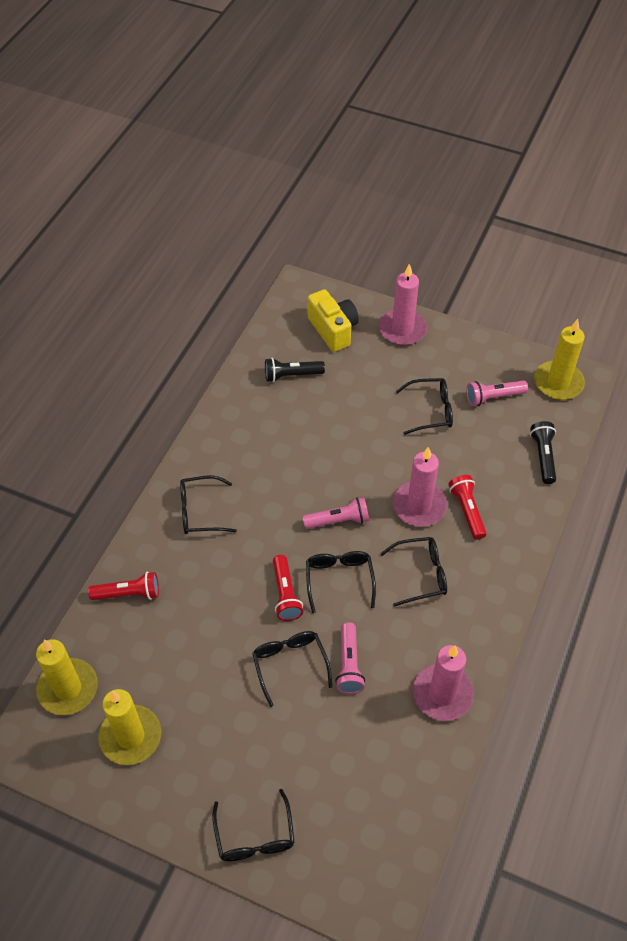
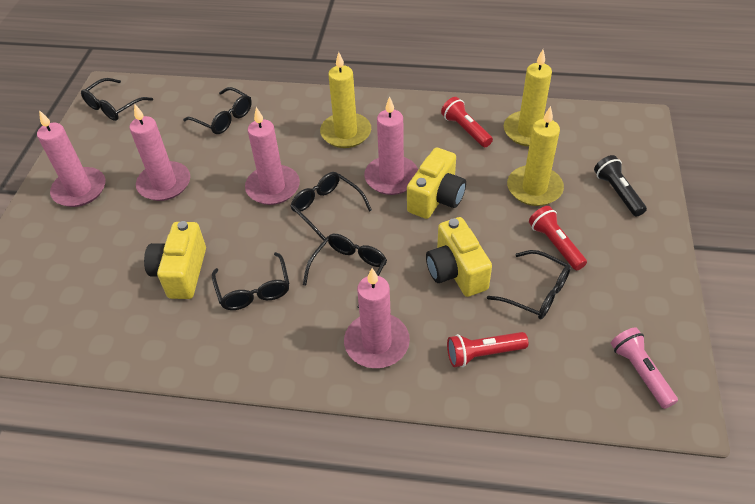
black flashlight: [265,358,325,382] [530,421,556,484] = 2 -> [594,155,647,217] = 1
pink candle: [379,264,427,345] [392,447,447,527] [413,645,474,721] = 3 -> [37,110,105,207] [129,103,190,201] [245,107,300,205] [344,268,410,368] [364,96,418,195] = 5
pink flashlight: [302,497,369,529] [335,622,365,694] [466,380,528,406] = 3 -> [611,327,678,409] = 1
yellow camera: [308,289,359,352] = 1 -> [144,221,206,299] [407,148,466,219] [426,217,492,297] = 3

